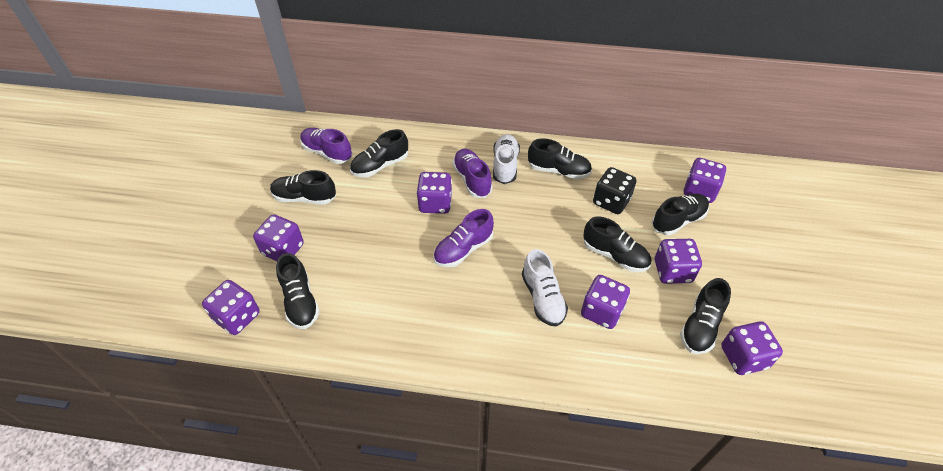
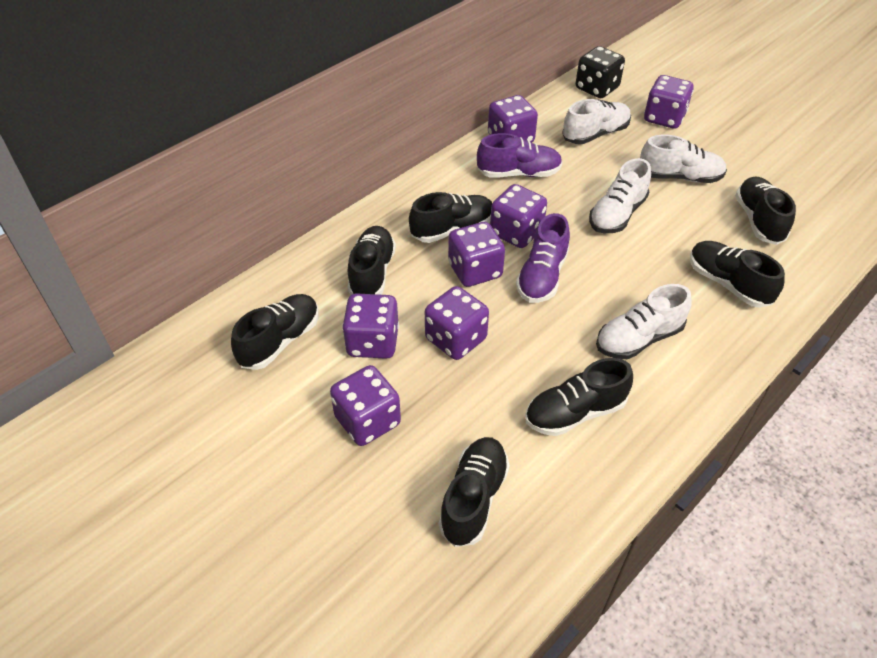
purple shoe: [300,128,352,164] [433,209,494,267] [452,149,493,198] = 3 -> [477,133,563,178] [516,213,570,303] = 2
white shoe: [493,134,520,184] [522,249,568,327] = 2 -> [562,99,631,144] [589,158,651,233] [596,284,692,359] [640,135,727,183] = 4

